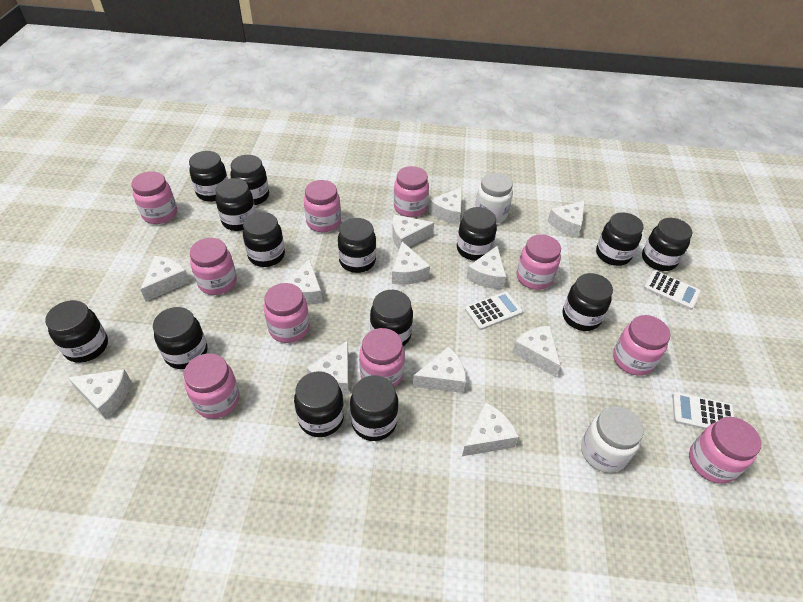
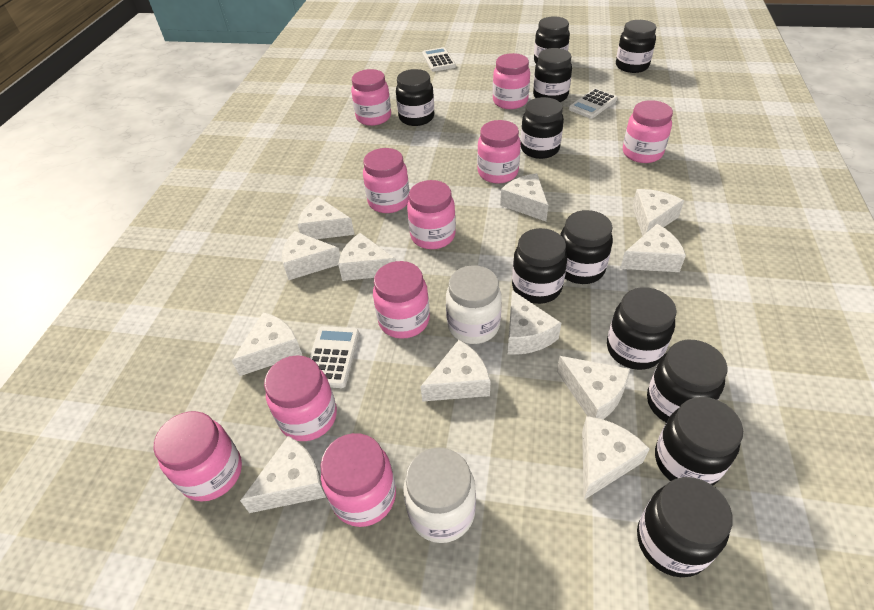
black jar: [45,300,108,363] [153,307,207,369] [189,151,228,202] [215,178,256,231] [231,155,269,205] [243,212,285,267] [294,371,344,437] [338,218,376,273] [350,375,398,441] [370,290,413,346] [457,207,497,261] [563,273,613,331] [596,212,644,266] [642,218,692,271] = 14 -> [396,69,434,126] [512,228,567,304] [521,97,564,159] [533,48,572,102] [534,17,570,63] [560,210,613,284] [607,287,677,370] [616,20,656,73] [637,477,733,577] [647,340,728,423] [655,397,743,486] = 11

